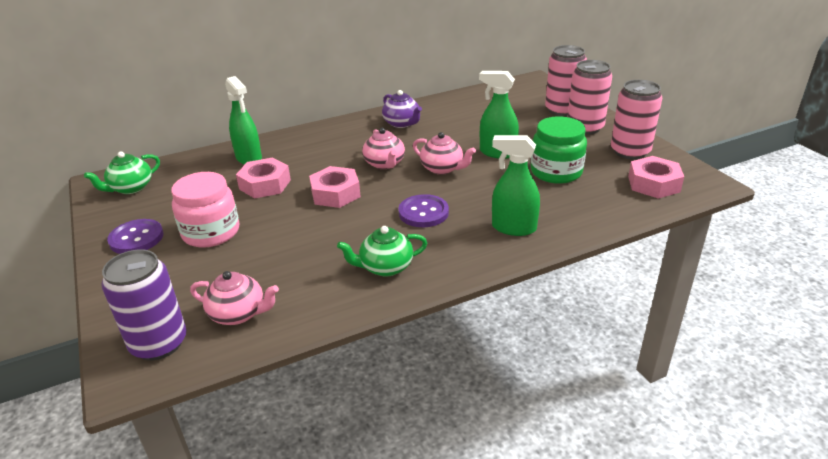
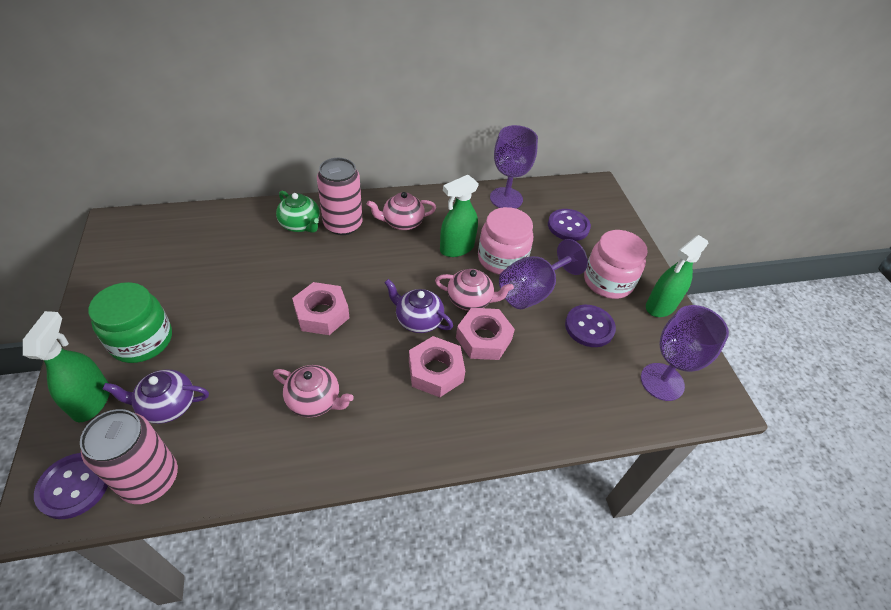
green teapot: [84,151,160,194] [337,226,427,277] = 2 -> [276,191,320,233] = 1
pink can: [545,45,587,116] [568,60,612,135] [611,80,662,160] = 3 -> [80,409,178,504] [317,158,362,235] = 2
pink jar: [171,172,240,248] = 1 -> [478,207,533,275] [584,230,648,299] = 2
purple button: [107,219,164,254] [398,194,449,227] = 2 -> [34,453,108,519] [548,209,591,241] [565,305,616,347] = 3
purple can: [102,249,187,360] = 1 -> none = 0
purple goblet: none = 0 -> [490,125,538,208] [499,239,588,309] [641,305,729,401] = 3
purple teapot: [382,90,422,128] = 1 -> [103,369,209,424] [384,279,453,333] = 2

